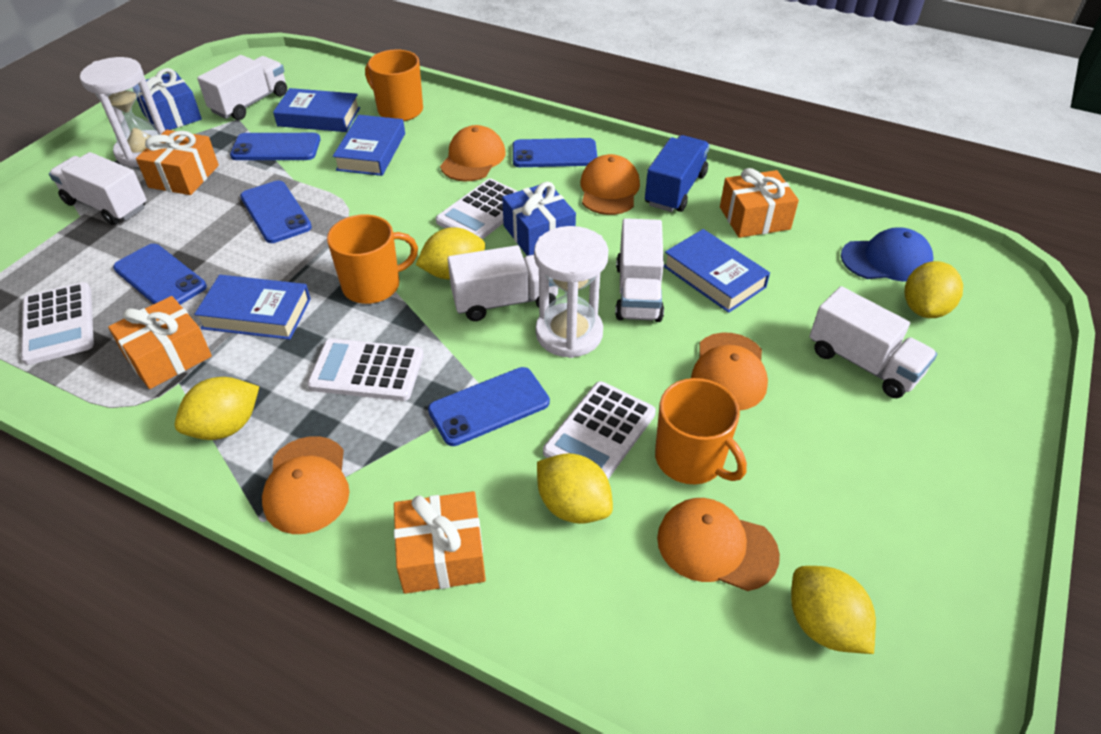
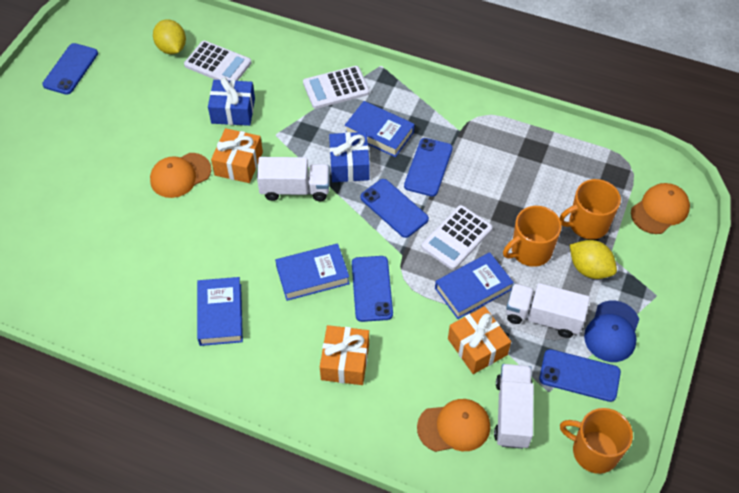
blue truck: [645,135,710,212] = 1 -> none = 0
orange cap: [262,436,349,534] [440,125,505,181] [580,154,640,215] [657,498,780,591] [691,333,768,411] = 5 -> [150,153,211,198] [417,399,490,452] [631,183,690,234] = 3
orange gift: [108,296,212,389] [136,130,219,195] [394,491,486,594] [720,168,799,238] = 4 -> [211,128,263,183] [320,325,369,385] [448,306,511,374] = 3
white calculator: [21,282,94,365] [307,338,424,401] [436,179,518,240] [543,381,656,479] = 4 -> [184,41,251,81] [303,66,370,109] [421,205,493,270] = 3
white hourglass: [80,57,165,168] [534,226,609,358] = 2 -> none = 0
white truck: [49,152,147,225] [197,55,287,120] [448,245,558,321] [615,218,664,322] [810,286,937,398] = 5 -> [257,157,330,201] [494,364,534,449] [506,283,590,338] = 3
yellow lemon: [175,377,259,440] [416,227,485,279] [537,453,613,524] [791,566,876,654] [905,261,963,318] = 5 -> [153,20,186,54] [570,240,617,279] = 2

